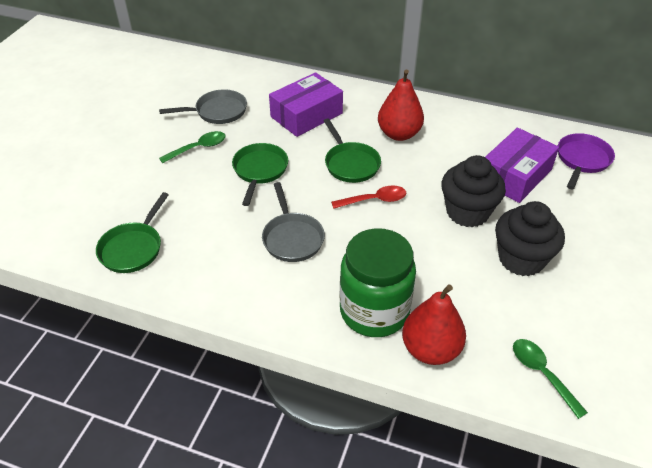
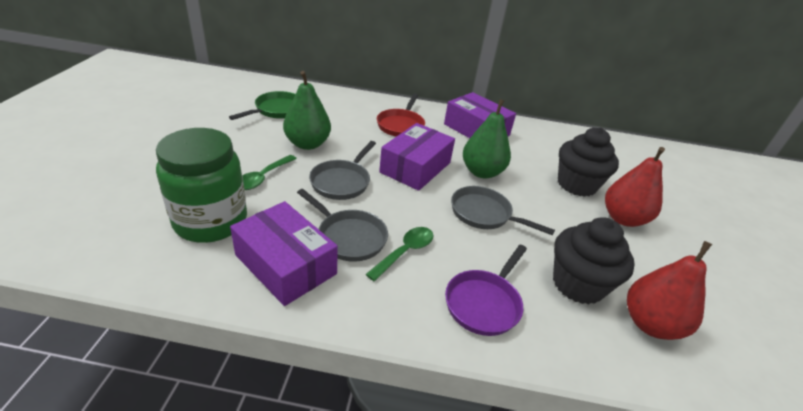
green pan: [96,192,169,273] [232,143,288,206] [324,119,381,183] = 3 -> [229,91,295,120] = 1
green pear: none = 0 -> [283,71,331,150] [463,99,511,179] = 2
grey pan: [159,89,247,124] [262,182,325,262] = 2 -> [297,189,388,262] [309,141,376,200] [451,186,555,235] = 3
purple box: [269,72,343,137] [485,128,559,203] = 2 -> [230,201,338,306] [379,123,455,191] [444,92,516,138] = 3
red pan: none = 0 -> [377,93,425,137] = 1
red spoon: [331,185,406,209] = 1 -> none = 0

